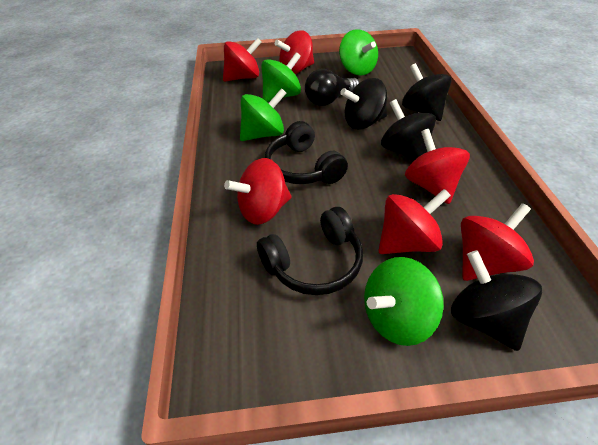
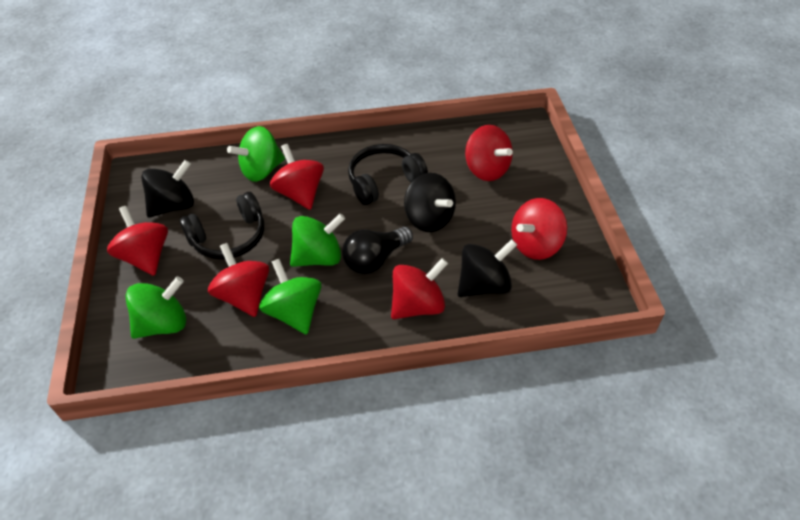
black spinning top: [340,78,387,129] [381,99,436,160] [402,63,451,121] [451,250,542,351] = 4 -> [141,160,194,218] [404,173,456,232] [458,239,517,297] = 3

